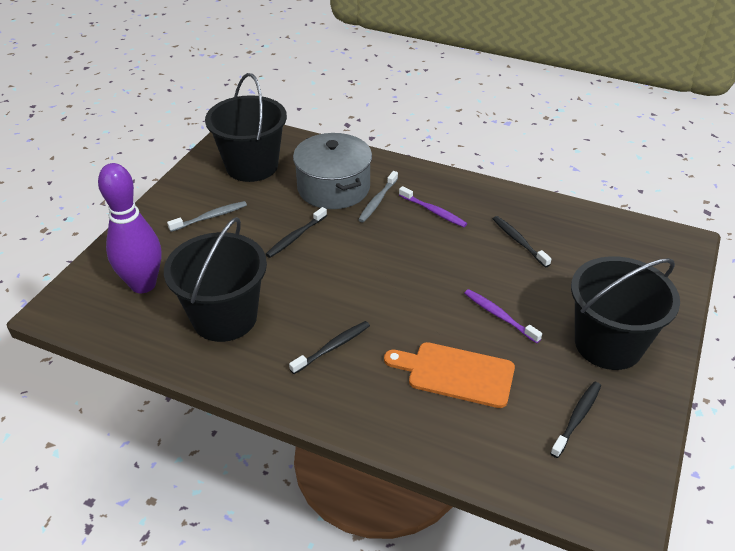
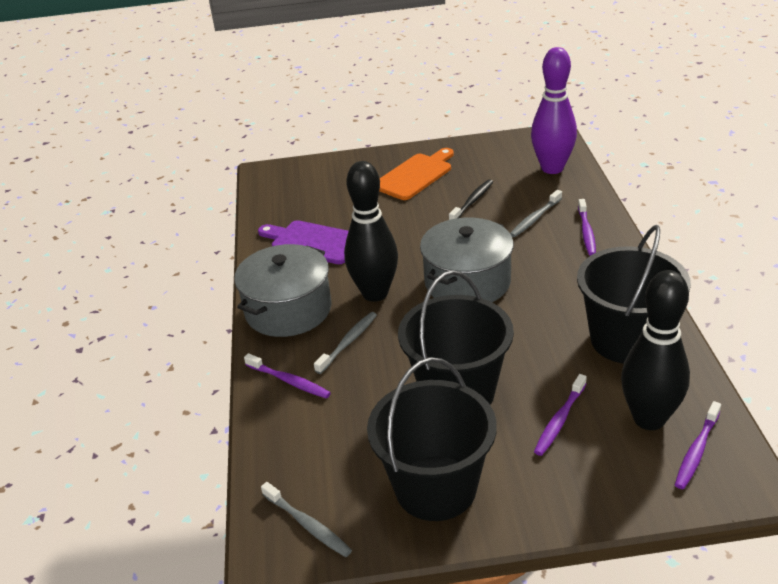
black bowling pin: none = 0 -> [344,161,398,302] [621,270,690,430] = 2
black toothbrush: [266,207,327,258] [289,321,370,374] [493,216,552,268] [550,382,601,458] = 4 -> [449,179,493,220] = 1
grey pot: [293,133,372,209] = 1 -> [234,244,332,337] [420,218,514,302] = 2
grey toothbrush: [167,201,247,232] [358,171,398,222] = 2 -> [261,482,352,557] [314,312,377,374] [510,190,562,237] = 3
purple cutting board: none = 0 -> [258,220,349,264] = 1
purple toothbrush: [399,186,467,227] [464,289,542,343] = 2 -> [244,353,331,399] [534,374,587,456] [578,199,596,256] [675,401,721,489] = 4

